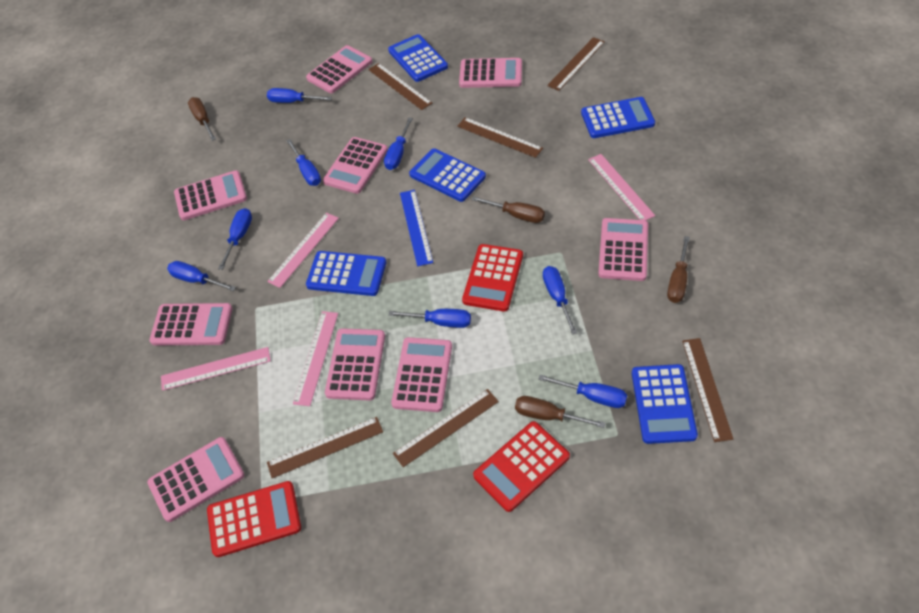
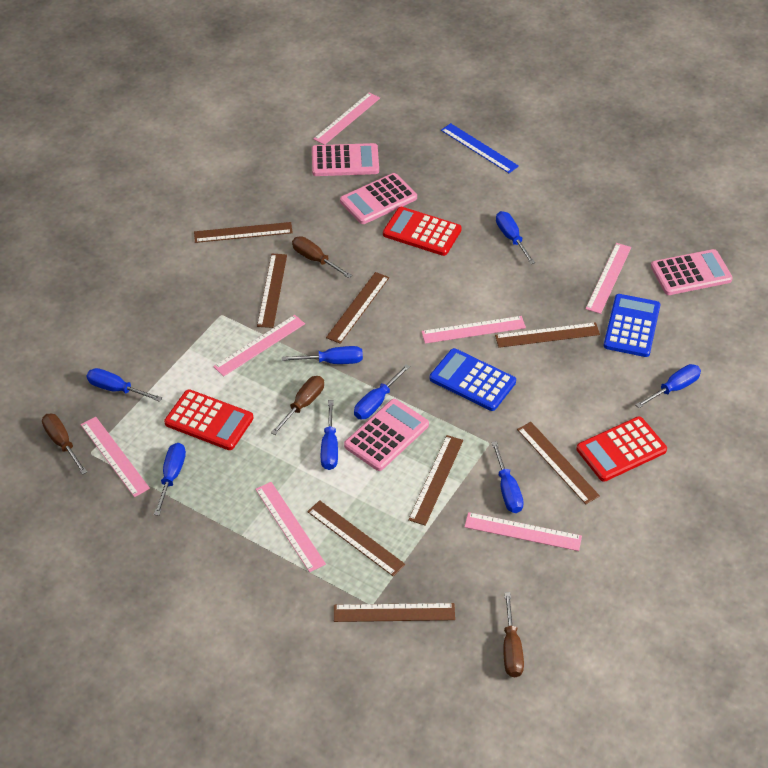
blue calculator: [306,251,386,296] [388,34,448,82] [409,149,486,202] [581,97,655,138] [632,364,698,444] = 5 -> [430,348,516,411] [604,294,661,357] = 2
brown ruler: [267,417,383,478] [368,63,432,110] [393,389,499,467] [457,117,543,158] [547,37,605,91] [682,338,733,442] = 6 -> [194,222,293,243] [257,254,287,328] [307,500,406,577] [326,272,389,344] [334,603,455,622] [408,435,463,526] [495,322,600,348] [517,422,600,504] = 8
pink calculator: [147,437,245,522] [149,303,233,345] [174,170,247,220] [306,45,373,93] [323,137,388,194] [325,328,385,401] [391,337,452,412] [459,58,522,88] [598,218,648,281] = 9 -> [312,143,379,176] [340,173,417,224] [344,399,429,471] [651,249,733,295] = 4
pink ruler: [161,347,271,391] [267,213,339,288] [293,311,338,406] [588,154,655,221] = 4 -> [81,417,150,497] [213,315,305,376] [255,482,326,572] [313,92,380,145] [421,316,526,344] [464,512,582,551] [586,243,631,314] = 7

